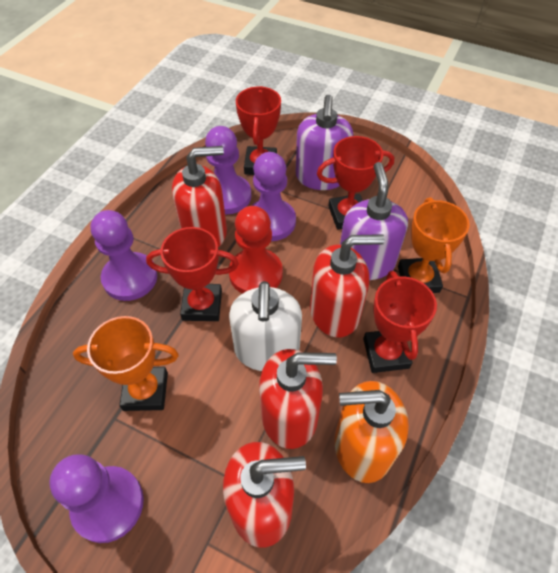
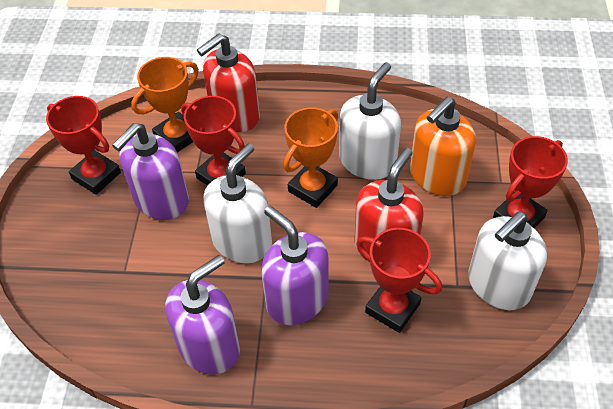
purple pawn: [49,454,144,543] [91,210,157,301] [205,126,251,214] [251,152,296,241] = 4 -> none = 0
purple soap dispenser: [296,95,353,190] [340,162,408,280] = 2 -> [112,123,189,220] [166,255,240,375] [261,206,329,325] = 3
red pawn: [229,206,283,294] = 1 -> none = 0
red soap dispenser: [172,146,227,247] [223,442,306,548] [259,349,337,449] [310,234,385,337] = 4 -> [197,33,260,132] [354,148,423,262] = 2
white soap dispenser: [229,281,302,371] = 1 -> [203,144,272,263] [339,62,401,180] [468,212,547,310] = 3

